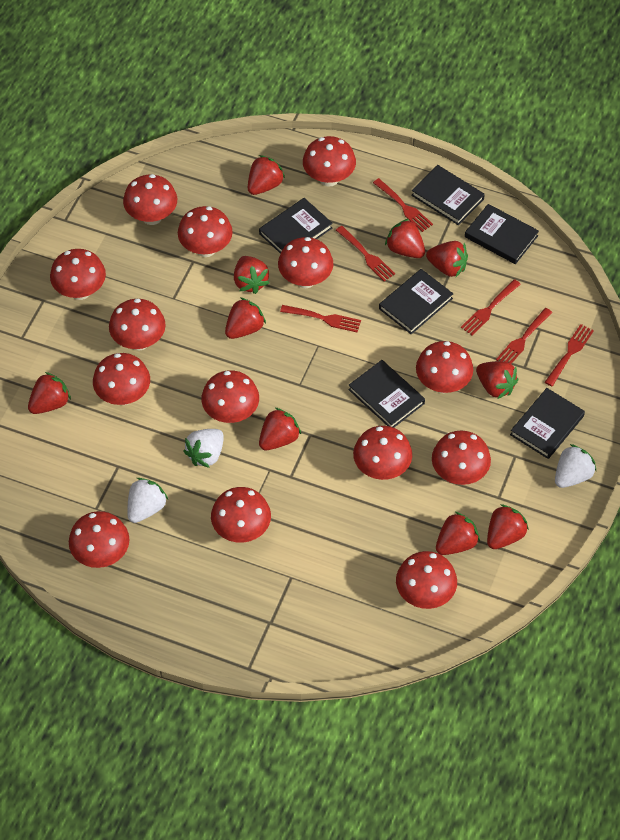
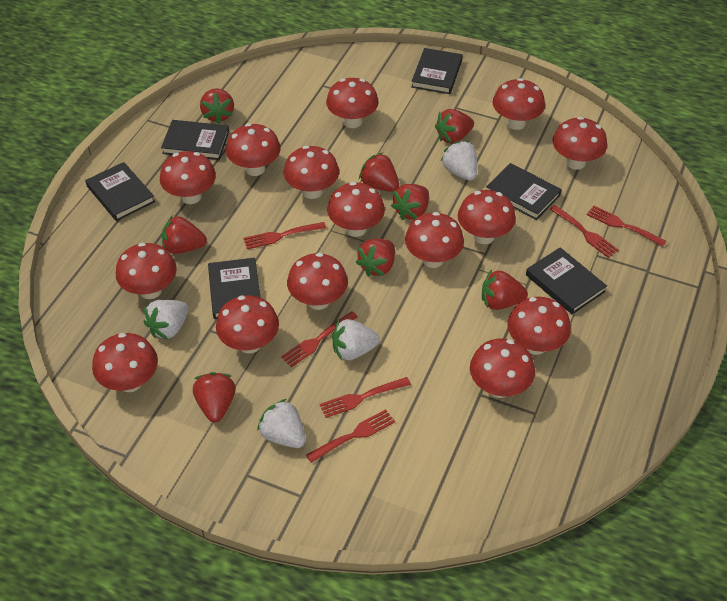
red mushroom: [50,249,106,300] [69,511,130,568] [93,353,150,405] [109,299,166,350] [123,174,177,225] [178,206,233,257] [201,370,259,423] [211,487,271,543] [278,237,333,288] [303,136,356,187] [353,426,412,480] [396,551,457,609] [416,341,473,393] [432,431,491,485] = 14 -> [92,333,158,392] [116,243,177,299] [160,151,216,204] [216,295,279,353] [226,123,281,176] [284,146,339,199] [287,253,348,310] [326,78,379,128] [327,182,385,237] [405,212,464,268] [458,190,516,244] [470,338,535,398] [493,78,545,130] [508,297,571,355] [553,117,607,170] = 15
red strawberry: [28,372,71,414] [225,297,266,339] [234,256,269,294] [248,155,285,195] [259,407,301,450] [385,219,425,258] [426,241,468,277] [436,512,480,555] [476,361,518,399] [487,504,529,549] = 10 -> [162,215,207,254] [193,372,236,423] [200,88,234,124] [356,239,395,277] [359,153,399,192] [391,184,429,220] [435,109,474,144] [482,270,528,310] = 8
white strawberry: [127,478,168,523] [183,429,224,468] [555,444,596,488] = 3 -> [144,300,188,340] [257,399,306,448] [332,319,380,360] [441,141,477,181] = 4

